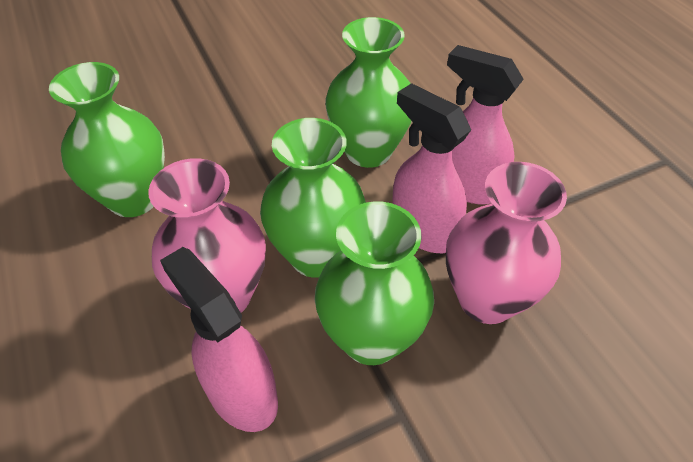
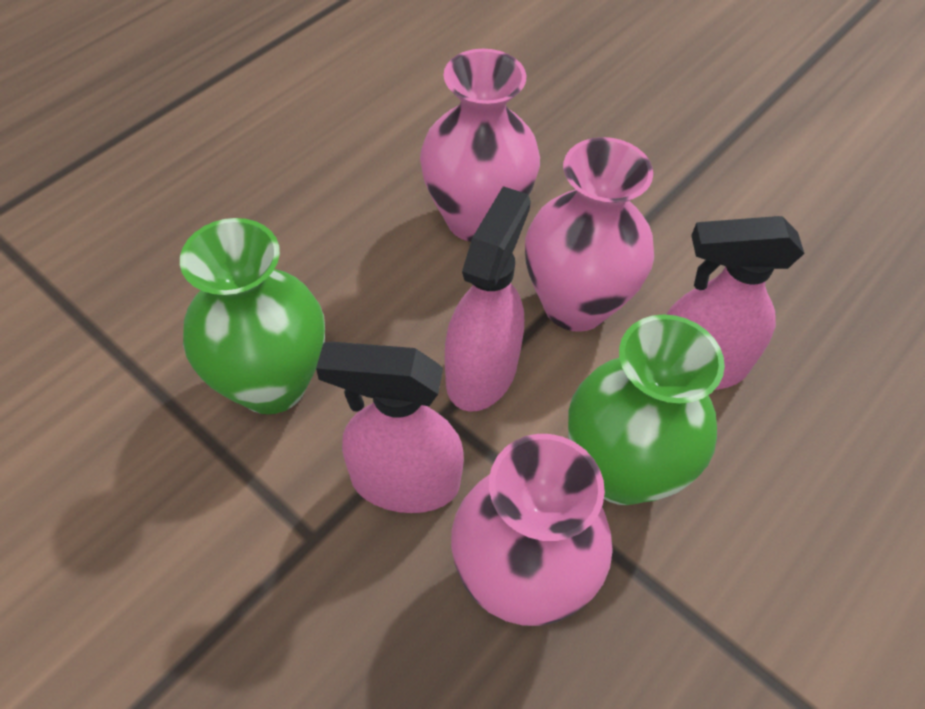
green vase: [49,62,165,217] [260,118,366,278] [315,201,434,365] [325,17,412,168] = 4 -> [180,218,325,414] [568,314,725,505] = 2
pink vase: [148,158,266,313] [446,162,567,324] = 2 -> [420,49,540,242] [451,434,613,626] [525,137,654,332] = 3

